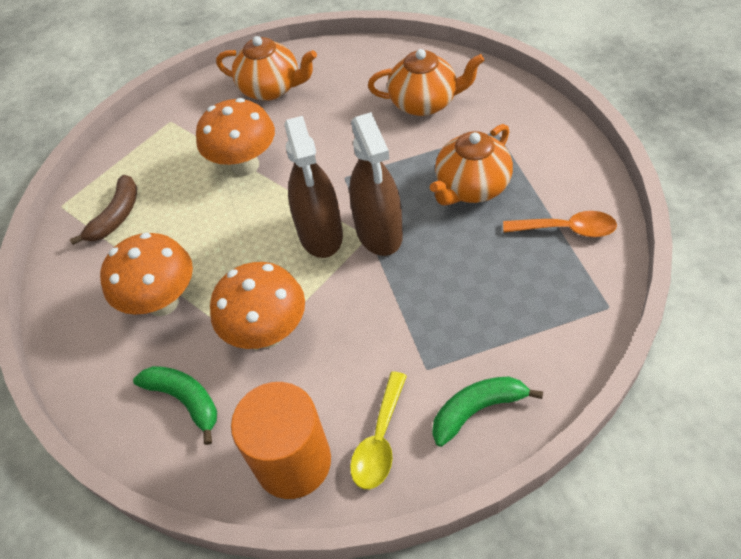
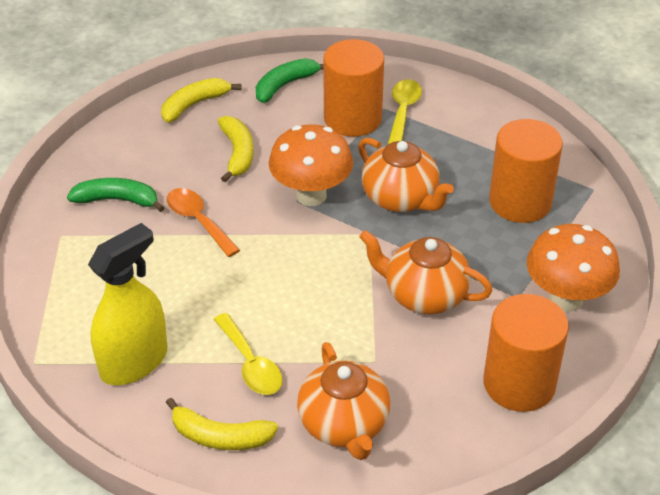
brown banana: [70,175,137,245] = 1 -> none = 0
brown spray bottle: [284,116,343,258] [349,112,403,256] = 2 -> none = 0
orange cylinder: [231,382,331,499] = 1 -> [323,39,384,137] [484,294,569,412] [489,119,563,223] = 3
orange mushroom: [100,232,193,316] [196,98,275,176] [210,262,305,349] = 3 -> [269,124,353,206] [527,224,620,312] = 2
yellow banana: none = 0 -> [161,78,241,123] [166,398,278,450] [218,116,254,182] = 3
yellow spoon: [350,371,407,489] = 1 -> [214,313,283,395] [388,79,422,144] = 2
yellow spray bottle: none = 0 -> [88,223,167,385] = 1

